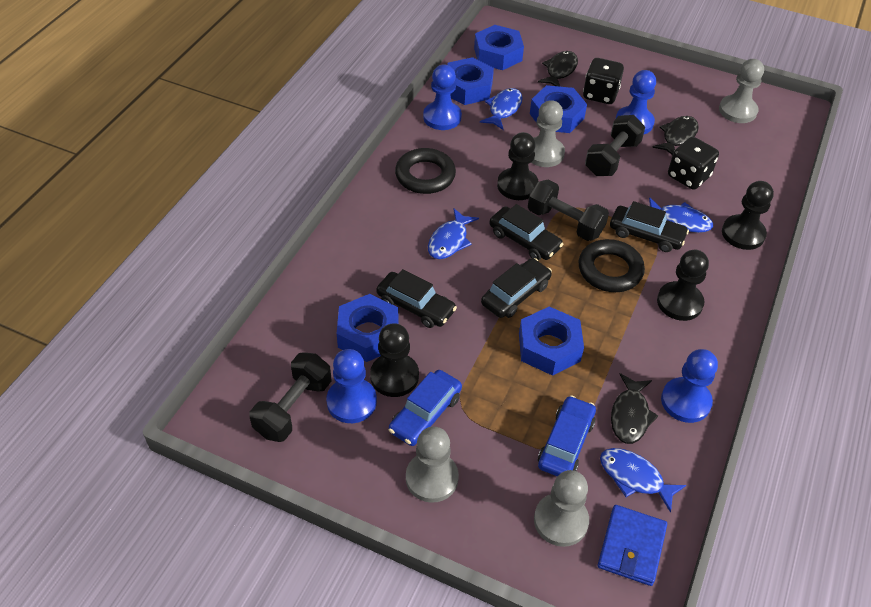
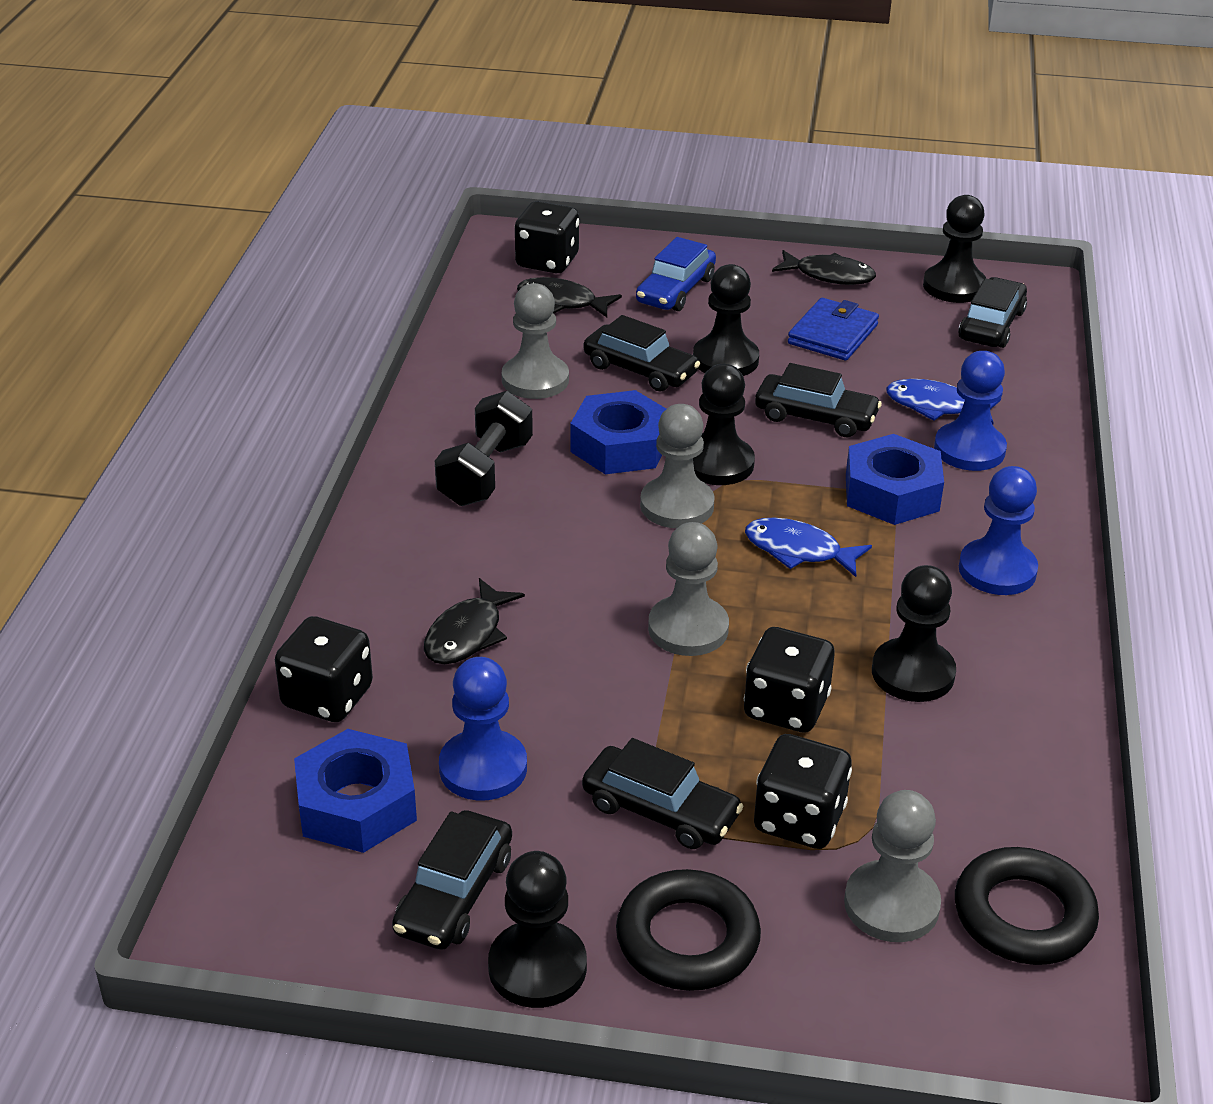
black car: [376,269,457,328] [481,258,552,318] [489,204,563,260] [610,201,689,252] = 4 -> [392,810,512,950] [582,738,743,849] [584,315,700,392] [755,363,882,437] [958,277,1027,348] = 5
black dice: [583,58,624,104] [668,137,719,190] = 2 -> [275,616,373,722] [515,201,579,273] [744,627,835,733] [754,734,852,849] = 4
black dumbbell: [249,352,331,442] [528,180,609,241] [585,115,645,176] = 3 -> [435,391,533,506] = 1
black pawn: [370,323,419,397] [497,132,539,200] [657,249,709,321] [722,181,774,250] = 4 -> [488,851,587,1008] [693,264,759,376] [693,364,755,485] [872,565,956,702] [923,195,986,303] = 5
blue car: [389,370,462,446] [538,395,596,476] = 2 -> [636,237,716,311] = 1
blue fish: [428,209,479,259] [480,88,523,130] [600,448,686,513] [649,197,713,233] = 4 -> [745,517,872,577] [886,379,1001,425] = 2
blue nut: [337,294,398,362] [447,57,494,105] [474,25,524,70] [519,306,584,376] [530,85,587,133] = 5 -> [294,729,417,853] [570,390,666,474] [846,434,944,525] = 3
blue pawn: [326,349,377,423] [423,64,462,130] [616,70,656,134] [661,349,718,423] = 4 -> [439,657,527,801] [934,351,1007,471] [959,466,1038,595] = 3

